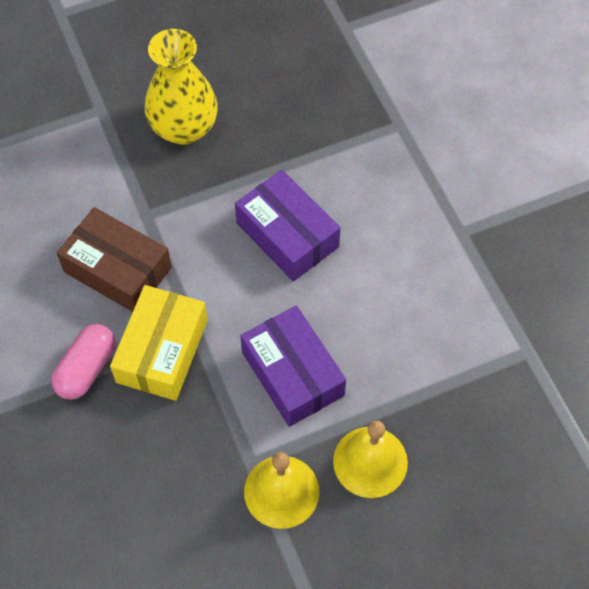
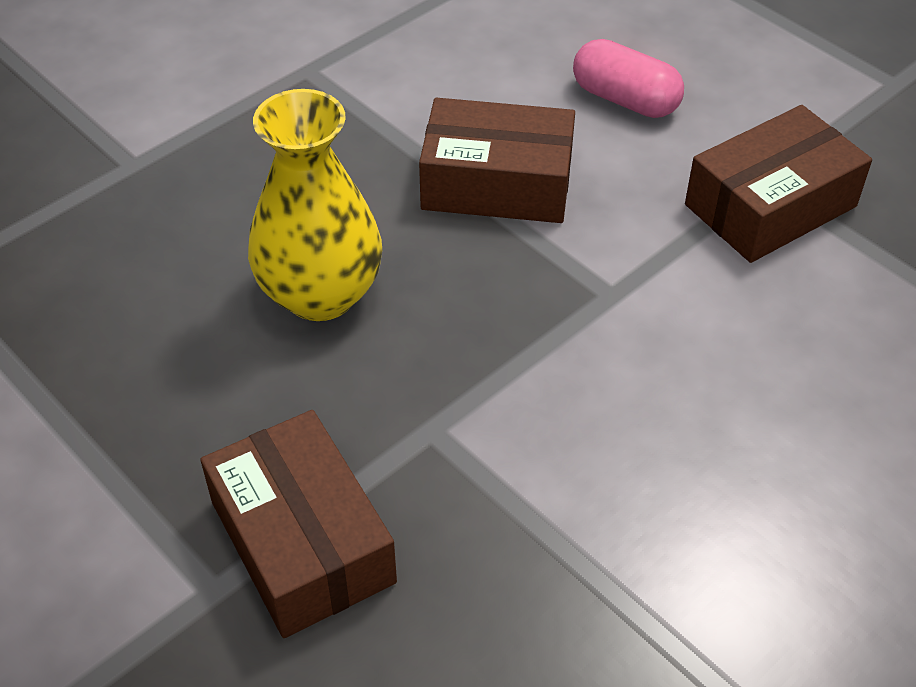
brown box: [57,207,172,312] = 1 -> [200,410,397,638] [419,98,575,223] [685,105,872,263] = 3
purple box: [235,170,340,282] [240,305,346,427] = 2 -> none = 0
yellow bell: [244,452,320,529] [333,420,408,498] = 2 -> none = 0
yellow box: [110,285,208,401] = 1 -> none = 0

